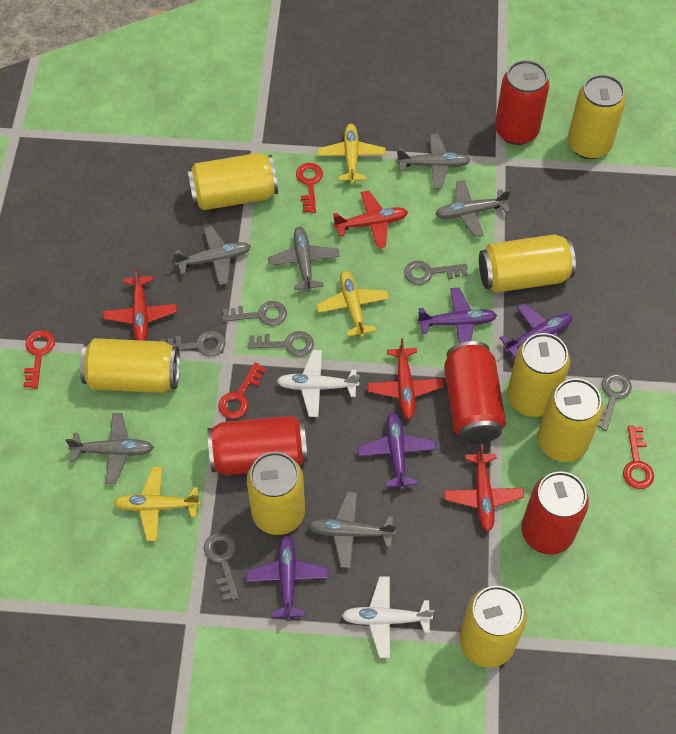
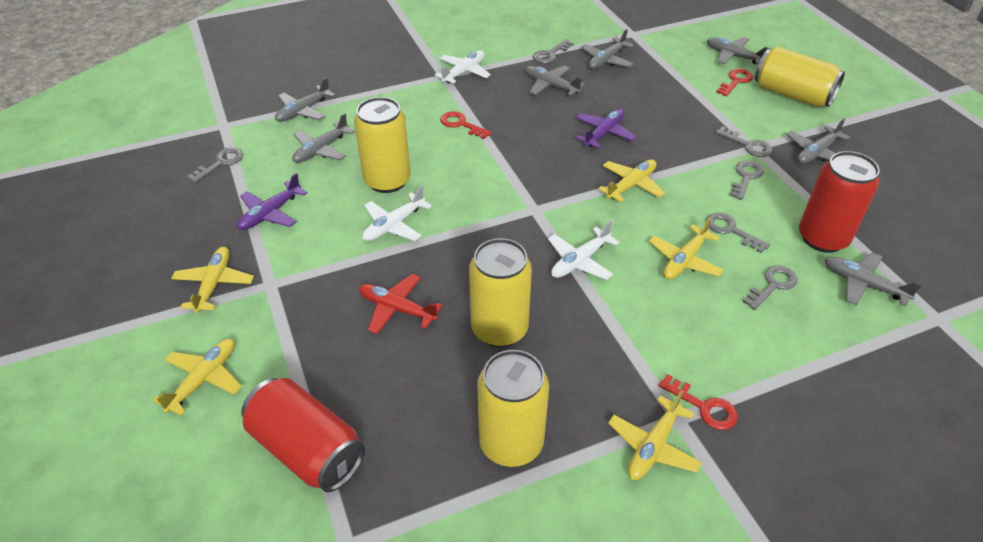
grey plane: [65,413,154,484] [173,226,251,285] [268,227,340,292] [308,492,396,568] [396,134,471,189] [435,180,511,237] = 6 -> [275,77,336,122] [292,113,355,163] [525,65,585,96] [581,29,634,69] [707,37,770,65] [786,119,851,164] [825,253,922,306] = 7
purple plane: [246,535,329,621] [358,412,436,490] [417,287,497,343] [500,303,572,358] = 4 -> [237,173,307,230] [576,109,637,148] = 2
red can: [208,415,308,475] [444,341,506,444] [495,60,549,145] [521,471,589,555] = 4 -> [241,378,365,492] [799,151,880,253] = 2
red key: [24,330,55,389] [218,362,266,419] [296,163,323,213] [623,425,654,489] = 4 -> [440,111,492,139] [658,374,738,430] [717,69,753,96] = 3
red plane: [103,266,177,341] [333,191,408,249] [367,338,444,419] [444,444,524,531] = 4 -> [359,274,443,334] = 1
white plane: [277,350,359,417] [342,576,434,658] = 2 -> [362,186,432,241] [435,50,491,84] [548,221,620,280] = 3
yellow can: [80,338,180,393] [187,153,278,210] [247,452,305,535] [460,586,527,668] [479,234,576,293] [507,333,570,417] [537,378,603,462] [568,74,626,159] = 8 -> [354,97,411,193] [469,238,532,347] [477,350,549,467] [755,46,845,107] = 4
yellow plane: [114,467,201,541] [316,270,389,337] [317,124,386,184] = 3 -> [152,339,242,416] [171,247,254,313] [598,160,665,202] [608,390,702,480] [649,217,724,279] = 5

